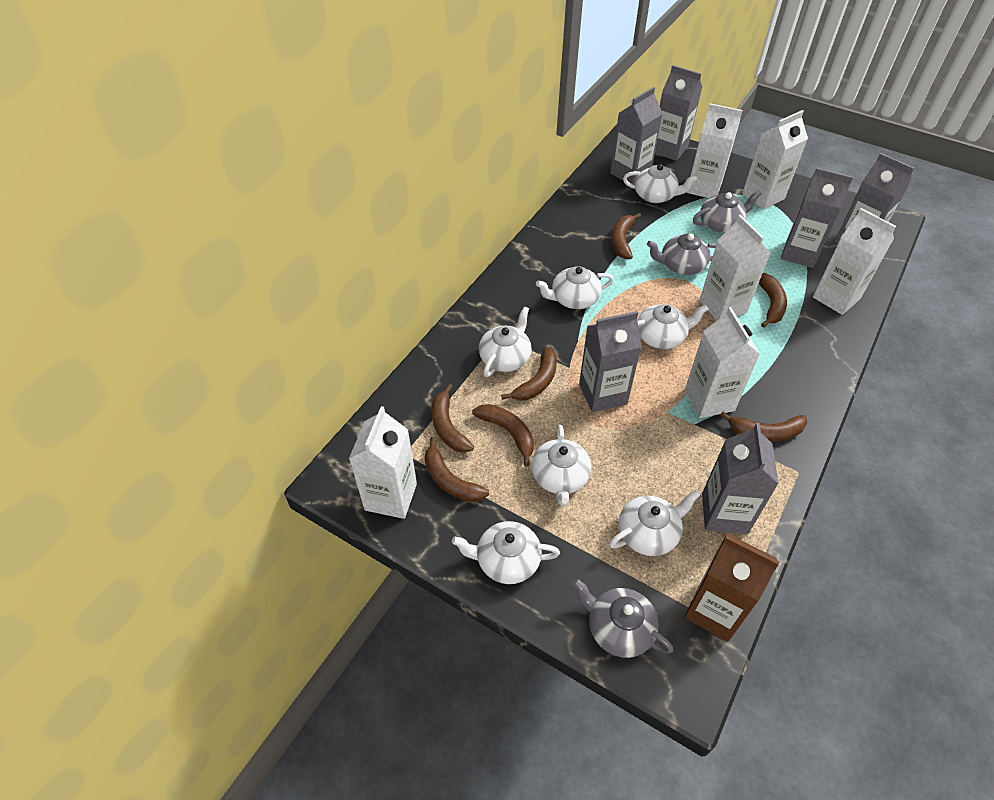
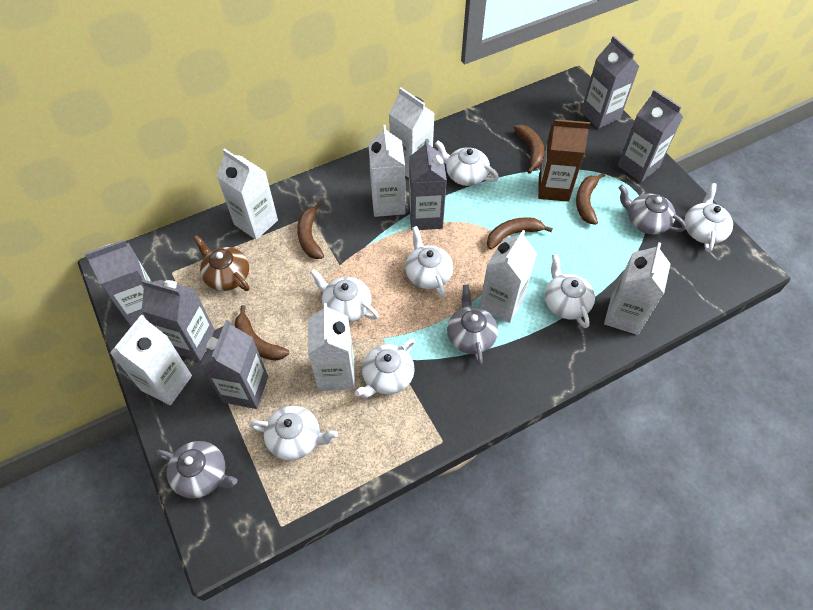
brown banana: [425,437,489,502] [431,384,474,453] [472,404,534,466] [501,346,557,401] [611,213,641,259] [720,412,807,442] [759,273,787,328] = 7 -> [235,305,289,361] [297,202,324,259] [487,217,553,249] [514,125,545,174] [576,173,605,225] = 5
brown teapot: none = 0 -> [193,235,250,291] = 1
white carton: [349,406,417,519] [685,307,760,418] [687,103,743,198] [699,215,770,320] [742,110,808,209] [813,208,896,315] = 6 -> [110,315,192,405] [217,148,278,240] [308,303,355,391] [368,125,405,217] [389,87,435,178] [479,230,537,323] [604,243,670,335] = 7

